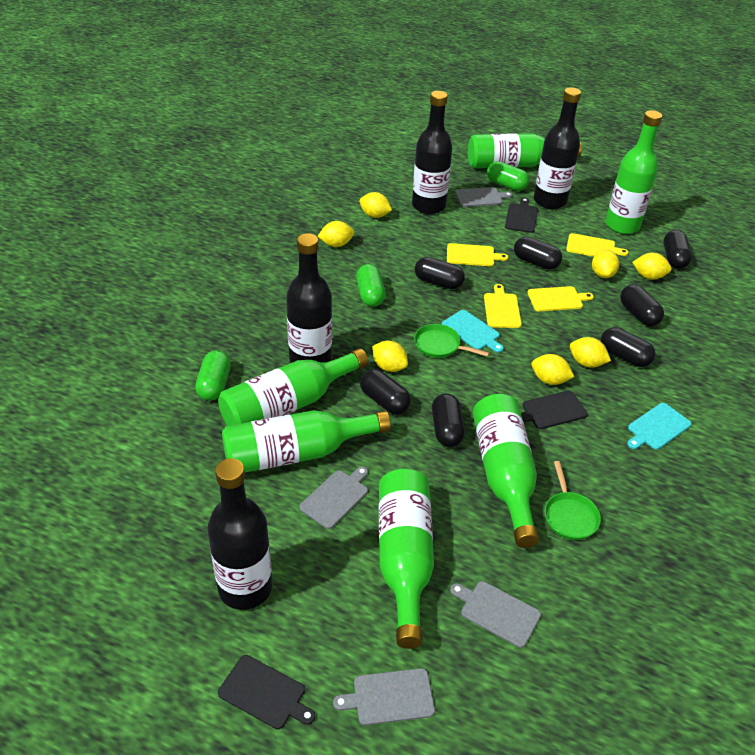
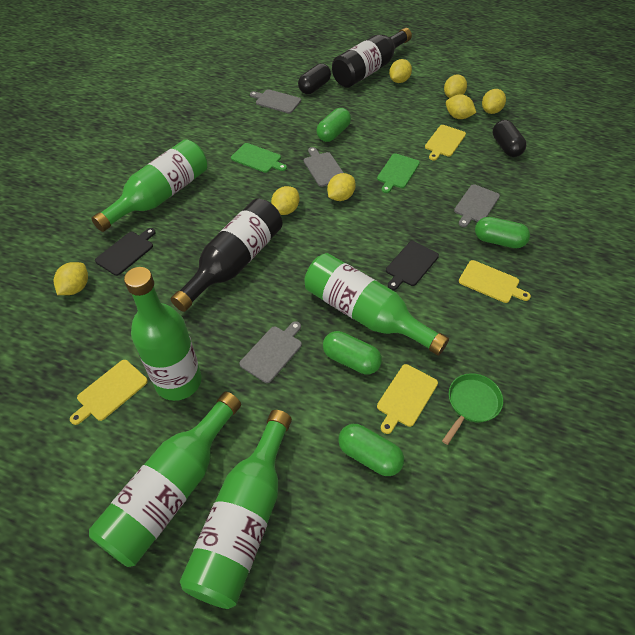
black bottle: [207,458,272,610] [286,233,332,363] [412,91,452,214] [534,87,581,209] = 4 -> [171,199,282,312] [332,28,412,88] = 2
black capsule: [360,369,411,415] [415,257,465,289] [432,394,465,447] [514,237,562,270] [601,327,656,367] [620,284,664,327] [664,230,692,269] = 7 -> [298,63,331,94] [493,120,526,157] = 2
black cutting board: [218,655,315,729] [505,198,538,233] [521,391,588,429] = 3 -> [95,228,156,276] [386,241,439,290] = 2
green bottle: [218,348,368,426] [222,410,391,472] [379,468,434,649] [468,133,582,168] [473,394,539,548] [606,110,662,234] = 6 -> [89,392,241,567] [91,139,207,232] [124,267,202,401] [180,410,292,609] [304,253,449,356] = 5
green capsule: [195,350,231,401] [356,264,385,307] [487,161,529,191] = 3 -> [316,108,351,142] [323,331,382,375] [338,424,404,476] [475,217,530,248] = 4
green cutting board: none = 0 -> [231,143,287,173] [377,153,420,193] = 2
green pan: [414,324,489,358] [545,461,601,540] = 2 -> [442,373,503,445] = 1
turquoise cutting board: [442,310,504,353] [627,403,691,450] = 2 -> none = 0

